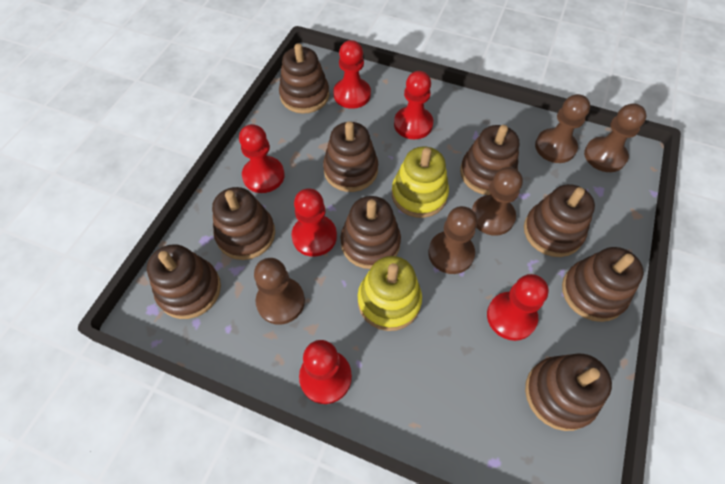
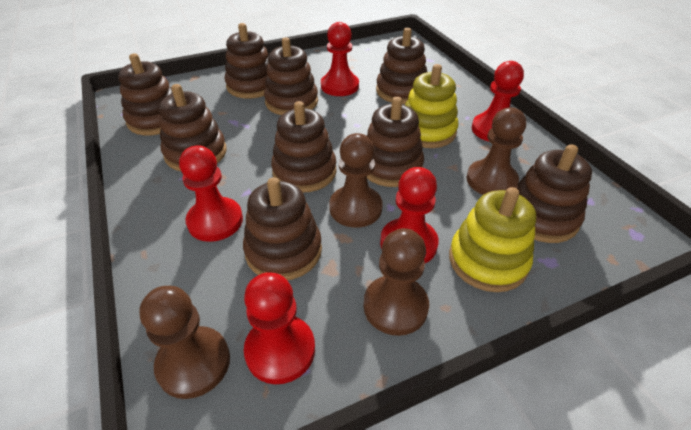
brown pawn: [254,258,305,325] [428,206,477,274] [472,167,523,236] [535,94,590,163] [584,103,647,172] = 5 -> [139,286,230,399] [329,133,383,228] [364,228,429,336] [466,107,526,195] = 4
red pawn: [239,124,285,193] [292,189,337,257] [299,340,352,404] [333,40,371,109] [394,71,433,139] [487,274,549,341] = 6 -> [179,145,243,242] [244,272,315,384] [321,22,359,96] [380,167,439,263] [472,61,524,141] = 5

